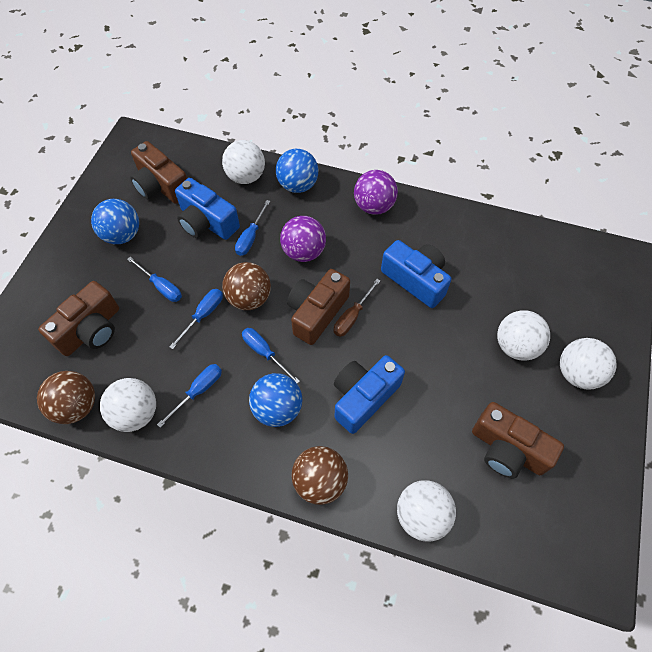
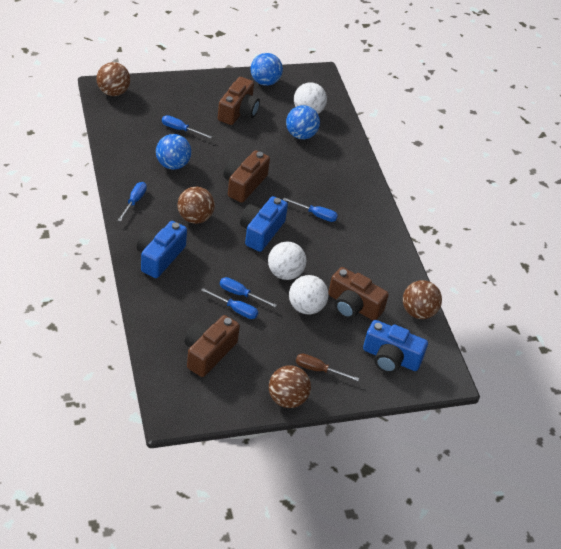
brown ball: [37,371,95,424] [222,262,271,310] [291,446,348,505] = 3 -> [96,62,130,96] [177,187,215,224] [269,365,311,408] [403,280,442,319] = 4
purple ball: [280,216,326,262] [354,170,398,215] = 2 -> none = 0
white ball: [100,378,156,432] [222,140,265,184] [397,480,456,542] [497,310,550,361] [560,338,616,389] = 5 -> [268,241,306,280] [289,275,328,314] [294,83,327,114] = 3

